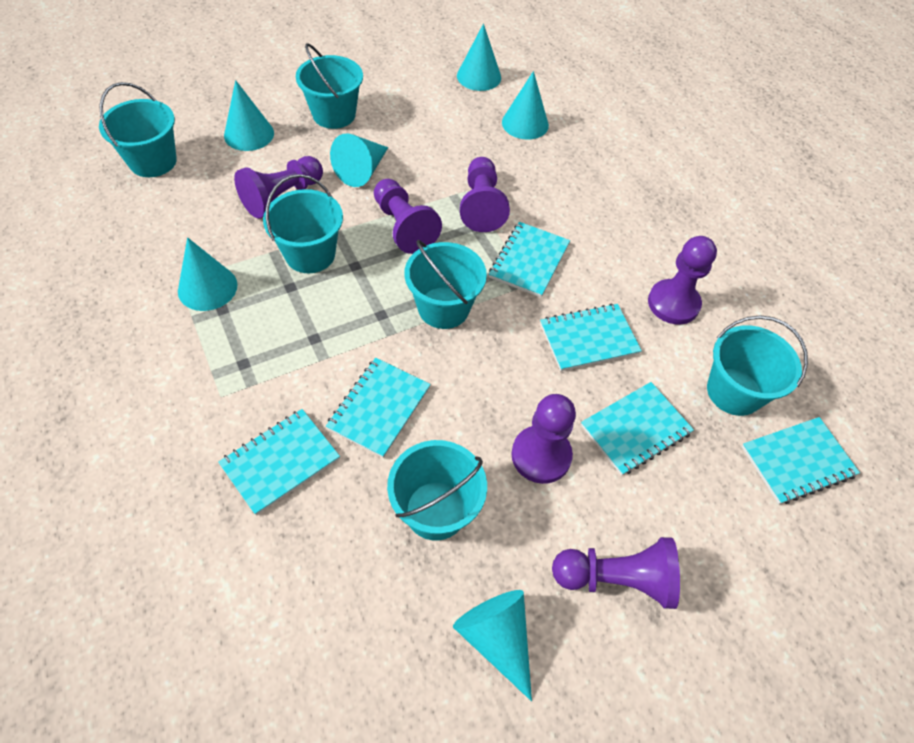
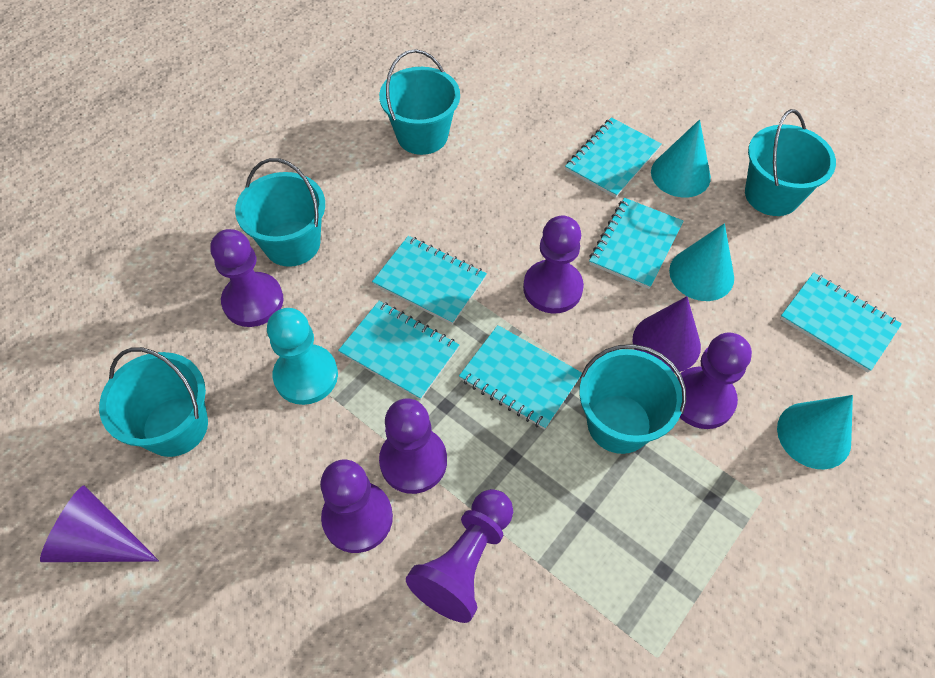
purple cone: none = 0 -> [40,486,159,562] [632,296,701,373] = 2
turquoise bucket: [99,82,177,177] [263,174,343,273] [296,43,363,129] [387,440,487,541] [405,240,487,329] [707,315,808,416] = 6 -> [99,347,208,457] [235,158,325,267] [379,49,460,155] [579,344,686,454] [745,109,836,216] = 5
turquoise cone: [178,237,237,311] [224,80,274,151] [330,133,388,187] [453,590,532,701] [457,24,501,91] [502,71,549,140] = 6 -> [651,119,711,198] [669,223,734,301] [777,395,853,470] = 3
turquoise pawn: none = 0 -> [267,308,338,405] = 1

